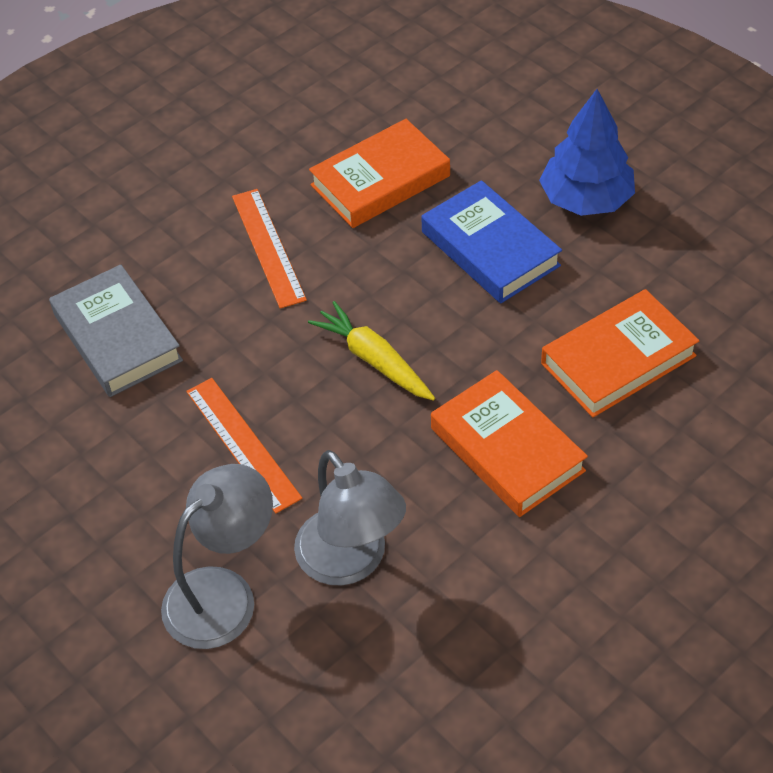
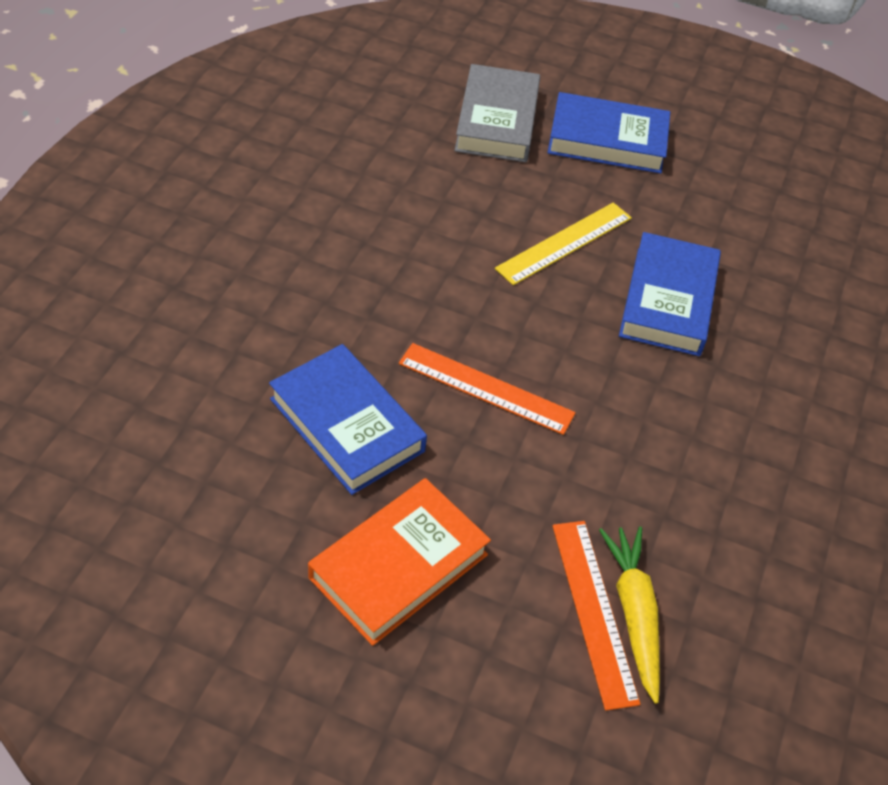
blue book: [422,180,562,303] = 1 -> [269,344,427,495] [547,92,670,173] [619,232,721,356] = 3
blue tree: [539,89,635,216] = 1 -> none = 0
grey lamp: [161,464,273,649] [294,450,406,585] = 2 -> none = 0
orange book: [309,119,450,228] [431,370,588,517] [541,289,699,417] = 3 -> [308,478,491,646] = 1
yellow ruler: none = 0 -> [495,203,632,285] = 1

